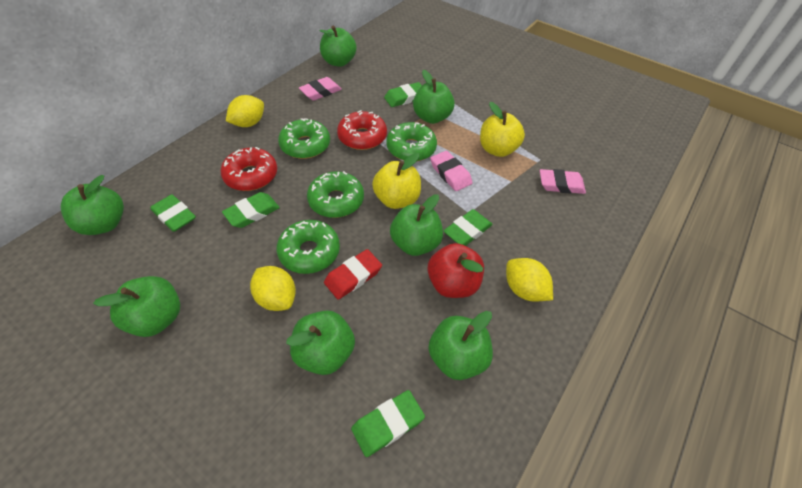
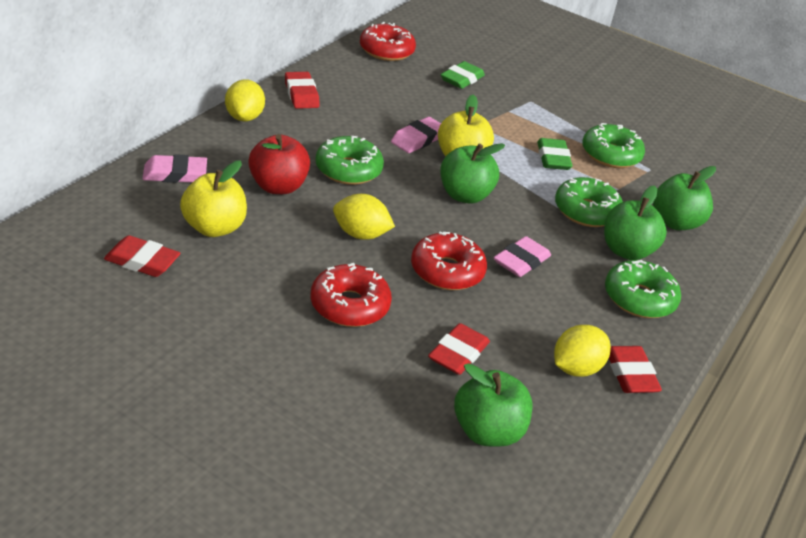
green apple: [61,175,124,235] [93,276,180,337] [286,310,355,375] [320,26,357,67] [390,195,443,256] [413,70,455,124] [428,311,493,380] = 7 -> [440,143,505,204] [454,363,532,447] [604,185,667,260] [653,166,716,230] = 4
green eraser: [150,194,196,232] [222,192,280,228] [351,390,425,457] [384,82,422,107] [443,209,493,246] = 5 -> [440,61,485,89] [537,138,572,170] = 2
red donut: [221,147,277,191] [337,110,387,150] = 2 -> [311,263,392,327] [360,22,416,61] [411,232,487,290] = 3
red eraser: [324,249,382,300] = 1 -> [104,235,180,277] [285,72,320,109] [428,323,490,375] [609,346,662,393] = 4

